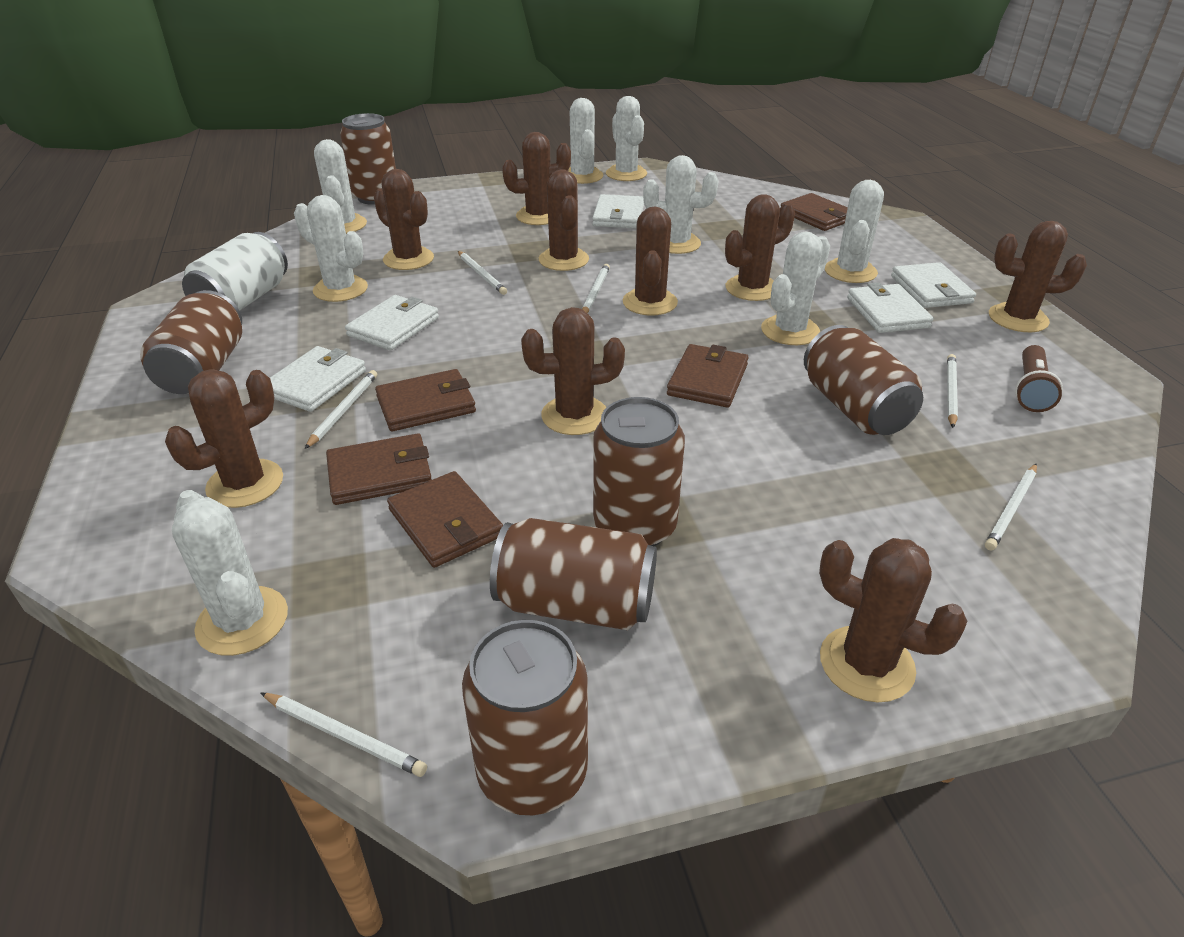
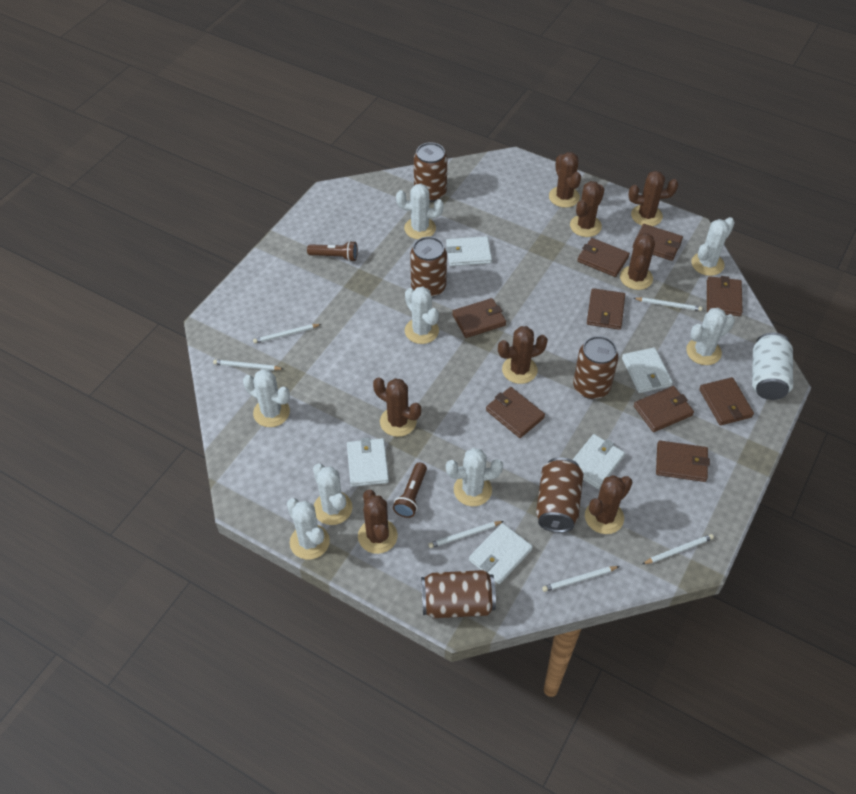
brown cactus: [165,369,283,508] [374,169,434,270] [502,132,571,225] [521,307,625,435] [539,169,589,271] [623,207,678,316] [725,194,795,301] [819,538,967,702] [989,221,1087,332] = 9 -> [358,490,398,554] [373,377,421,437] [498,326,548,384] [549,152,581,208] [570,181,605,237] [585,475,633,534] [620,233,655,290] [628,171,678,226] = 8
brown can: [140,290,242,394] [340,113,396,205] [462,620,588,815] [490,518,657,630] [593,397,685,546] [804,325,923,435] = 6 -> [410,237,447,298] [414,142,447,202] [421,570,496,618] [536,457,583,533] [573,336,619,399] = 5
brown flashlight: [1015,345,1063,412] = 1 -> [307,241,358,262] [393,462,427,518] = 2
brown wallet: [326,433,432,505] [375,369,476,431] [387,471,503,568] [667,344,749,408] [781,193,848,231] = 5 -> [452,298,506,338] [486,387,545,438] [577,238,630,277] [587,288,625,330] [633,224,683,261] [634,386,694,432] [656,440,710,482] [699,377,754,425] [707,276,743,316] = 9

